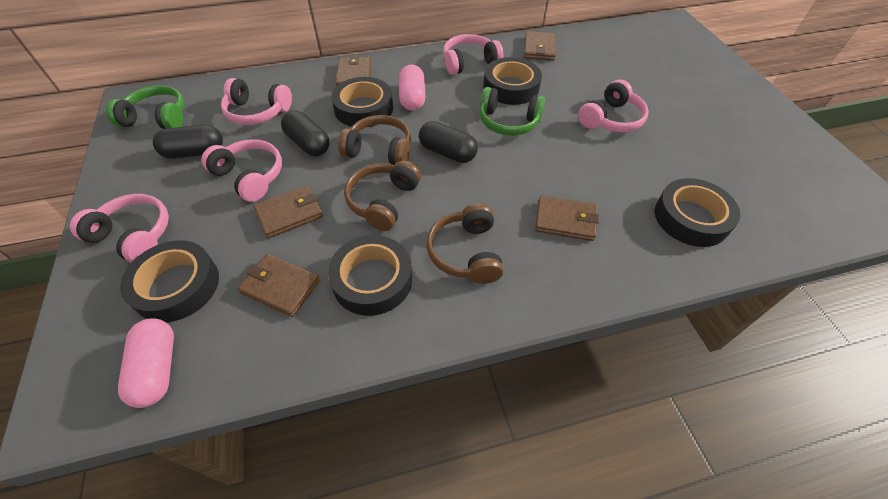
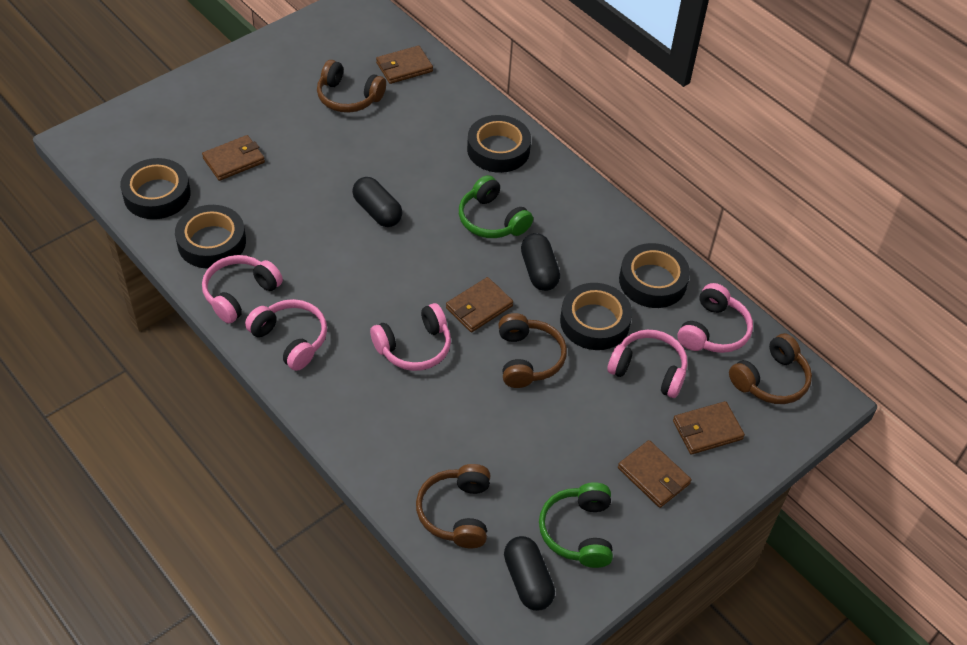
brown headphones: [338,115,411,165] [344,161,421,231] [426,203,504,284] = 3 -> [317,60,386,113] [416,464,490,548] [498,313,567,388] [729,333,812,404] = 4
pink capsule: [118,318,174,408] [399,64,426,111] = 2 -> none = 0

